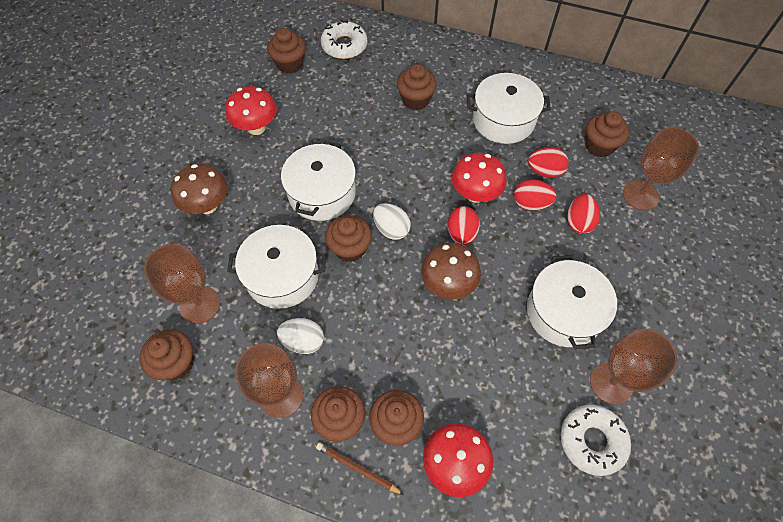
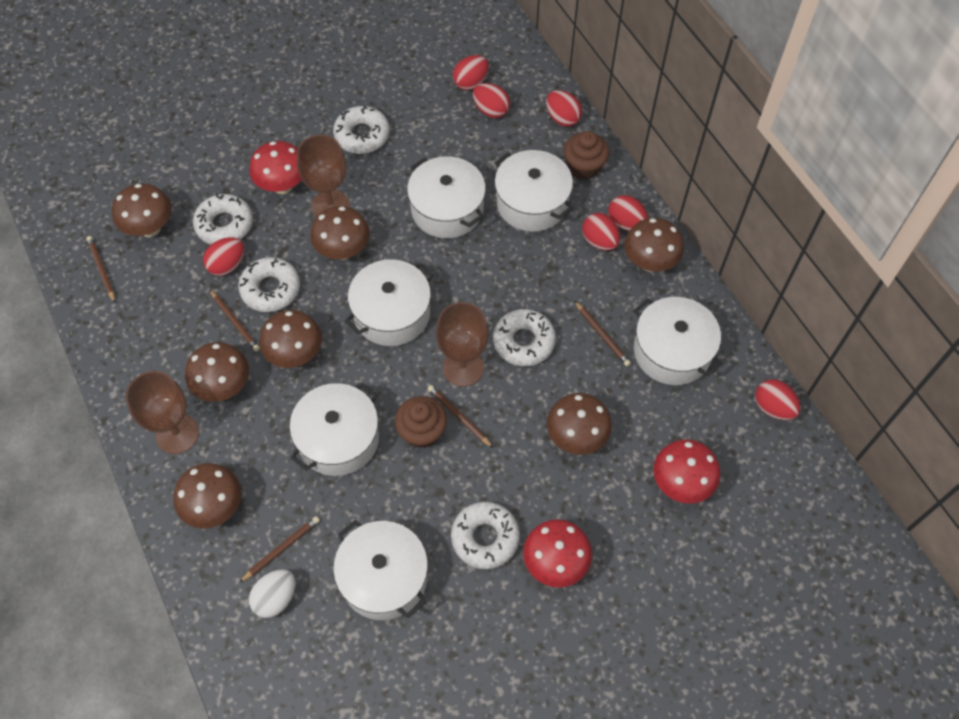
brown cupcake: [140,330,194,380] [267,28,306,74] [311,386,365,442] [325,215,372,262] [369,390,424,446] [397,64,437,110] [585,111,629,157] = 7 -> [395,396,447,448] [563,131,609,180] = 2
brown goblet: [144,244,220,324] [235,343,303,418] [590,329,677,405] [623,127,699,210] = 4 -> [126,371,199,454] [297,135,350,217] [436,302,489,387] = 3
brown mushroom: [171,164,228,214] [421,243,481,299] = 2 -> [112,183,172,237] [173,463,241,529] [185,342,249,402] [259,310,322,368] [310,206,370,260] [547,393,612,455] [624,218,684,272] = 7
brown pencil: [316,442,404,495] = 1 -> [86,236,115,303] [209,289,260,352] [239,516,320,583] [428,385,493,448] [574,301,631,366] = 5
red egg: [448,206,480,245] [514,179,556,210] [528,147,569,178] [567,194,600,234] = 4 -> [203,237,244,276] [453,55,489,90] [473,83,510,118] [546,90,582,127] [582,213,620,251] [608,195,648,231] [755,379,801,420] = 7
white donut: [321,20,367,59] [561,405,631,476] = 2 -> [193,193,253,244] [238,257,300,312] [333,105,390,154] [451,502,520,569] [493,309,556,366] = 5
white egg: [277,318,324,354] [373,203,411,240] = 2 -> [249,569,295,618] = 1
white pot: [227,225,326,309] [281,141,356,221] [467,73,551,144] [527,255,617,349] = 4 -> [290,383,379,476] [333,520,428,620] [345,259,434,346] [407,156,486,238] [495,150,573,232] [634,297,723,385] = 6

